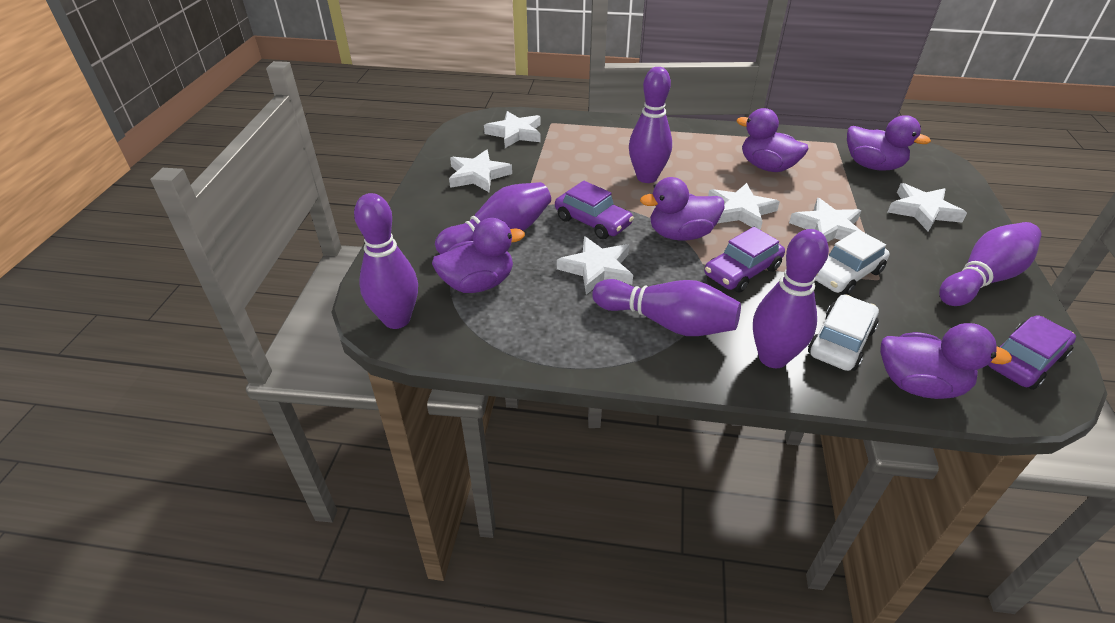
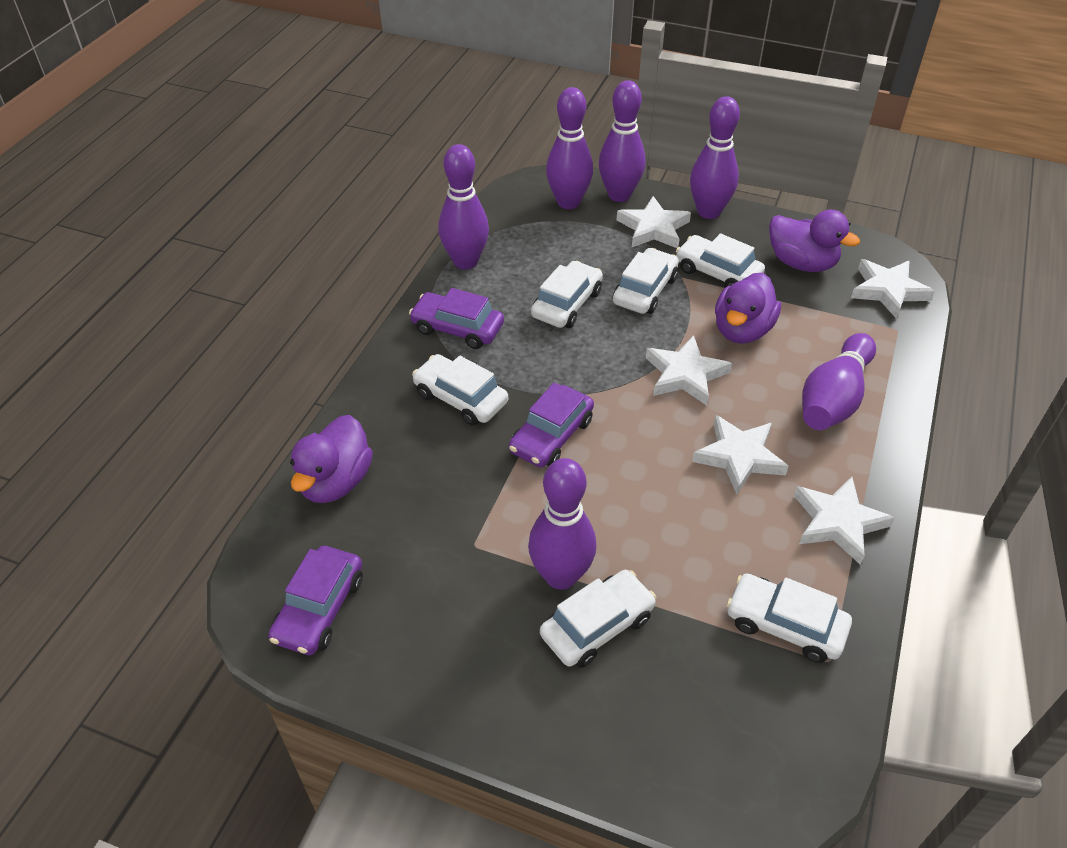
purple duck: [432,218,525,293] [640,177,724,241] [737,108,808,172] [847,115,931,171] [880,323,1012,399] = 5 -> [290,415,373,503] [715,273,781,344] [769,209,860,272] = 3
white car: [808,294,879,371] [815,230,890,295] = 2 -> [412,354,508,426] [531,261,603,328] [540,570,656,668] [613,248,679,314] [676,233,765,288] [727,573,852,663] = 6
white star: [449,150,512,192] [484,111,541,148] [557,236,633,295] [708,183,780,230] [789,198,862,242] [888,183,967,232] = 6 -> [617,196,691,248] [646,335,732,405] [692,415,789,495] [794,477,895,565] [851,259,935,319] = 5

